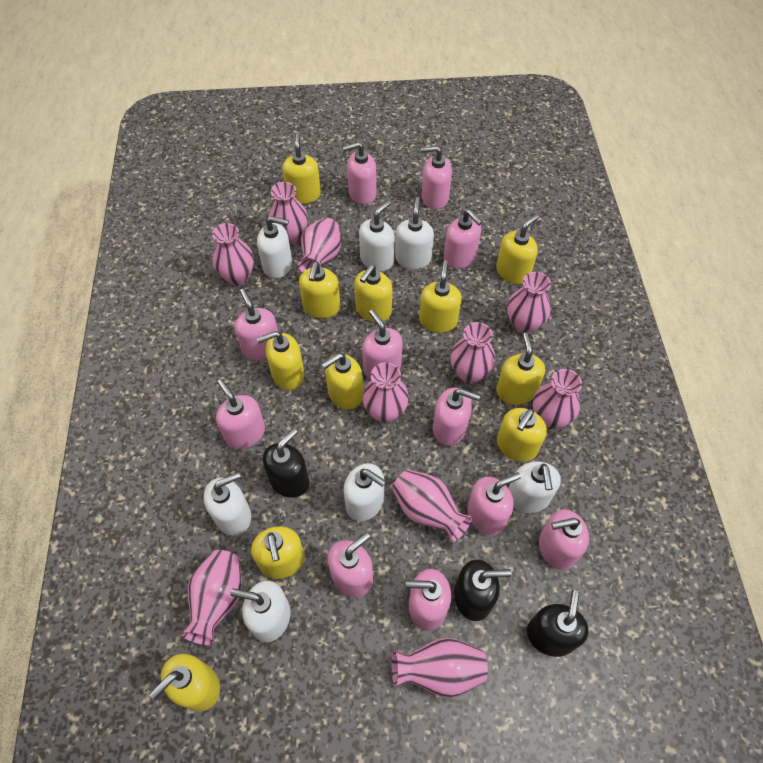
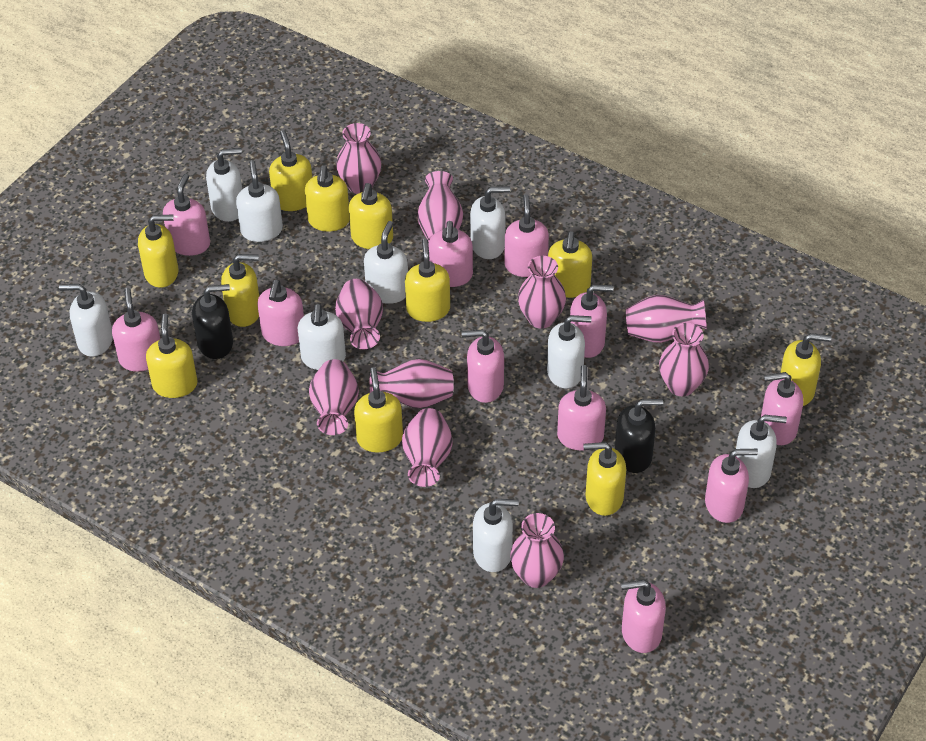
black soap dispenser: [263,429,309,498] [454,559,512,621] [527,590,589,657] = 3 -> [192,284,233,359] [615,399,663,473] = 2
white soap dispenser: [203,472,251,536] [230,581,290,642] [257,216,292,279] [344,463,386,521] [359,201,395,271] [395,197,434,269] [508,461,561,513] = 7 -> [59,284,113,357] [206,148,242,222] [236,160,283,242] [298,304,346,370] [364,221,408,304] [470,186,510,259] [473,499,519,572] [547,315,592,388] [736,415,787,488] = 9

